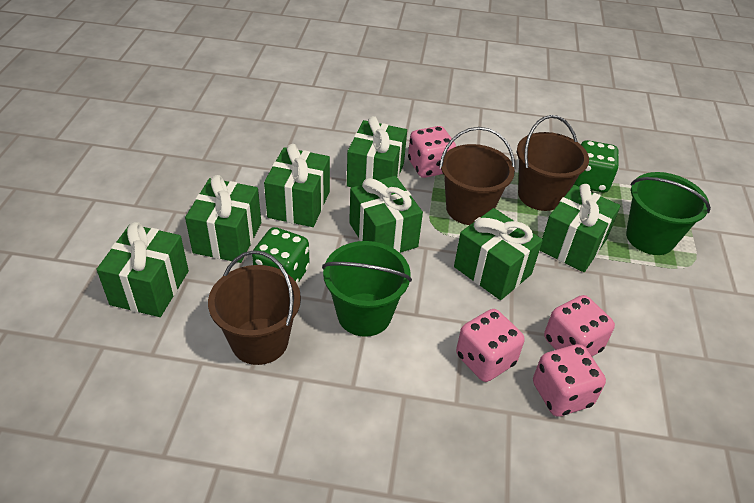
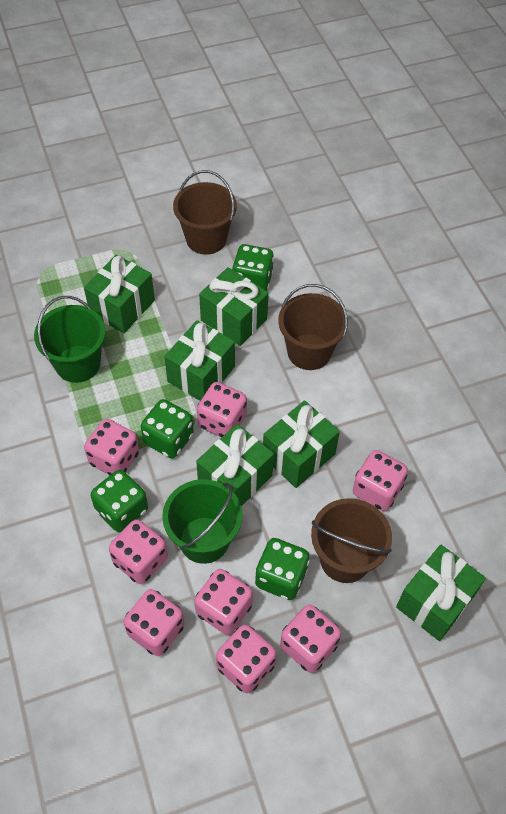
green dice: [252,227,310,284] [574,140,619,192] = 2 -> [91,470,148,532] [141,399,194,458] [232,244,274,291] [255,538,310,600] = 4
green gift: [96,222,189,317] [185,175,261,263] [264,144,330,227] [347,116,407,187] [349,176,423,253] [454,208,543,300] [539,184,621,272] = 7 -> [84,255,155,333] [164,320,235,401] [196,424,274,506] [199,267,269,346] [263,401,340,488] [396,544,486,641] = 6
pink dice: [408,126,456,178] [456,309,525,382] [533,344,606,417] [544,295,615,356] = 4 -> [84,419,139,475] [109,519,168,584] [123,589,184,656] [195,569,253,635] [197,382,247,438] [216,624,277,694] [280,605,341,673] [353,450,408,511] = 8

